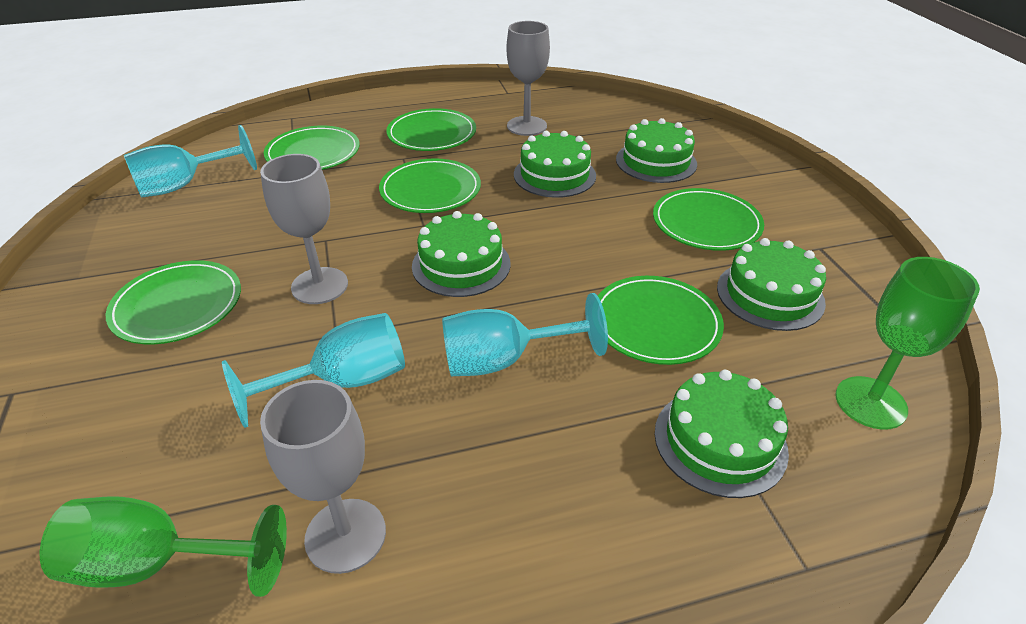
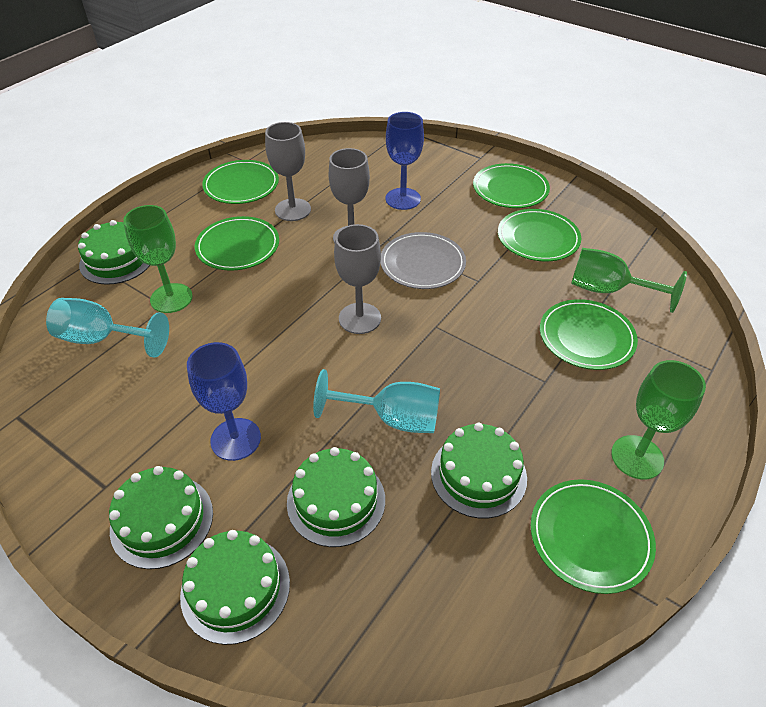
blue goblet: none = 0 -> [187,342,261,461] [386,112,424,210] = 2
green goblet: [40,496,287,597] [835,257,980,430] = 2 -> [123,205,193,313] [571,248,687,313] [611,360,706,479] = 3
grey plate: none = 0 -> [381,232,466,289] = 1
turquoise goblet: [124,125,257,198] [222,313,405,428] [442,293,608,376] = 3 -> [46,298,169,358] [313,369,440,433] = 2

